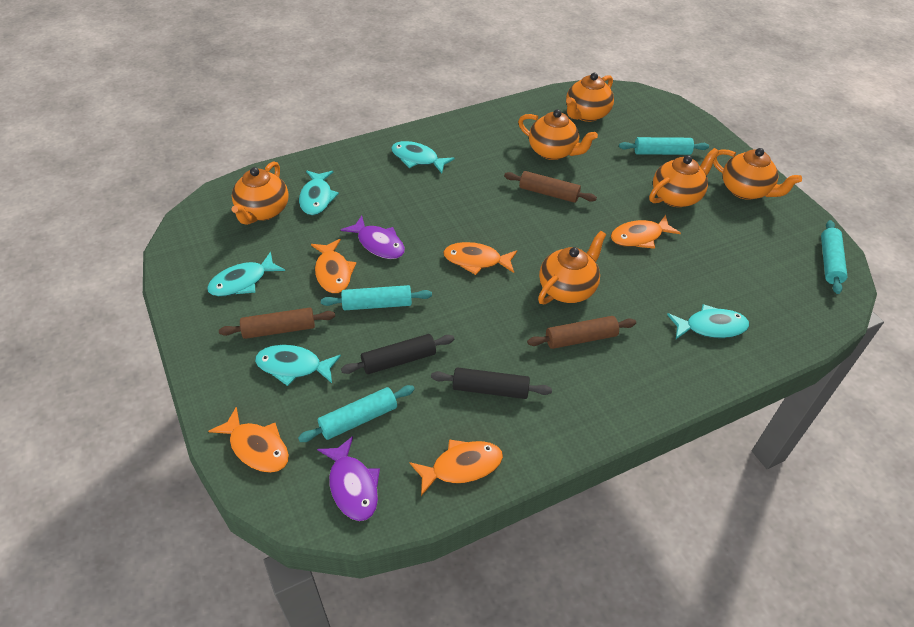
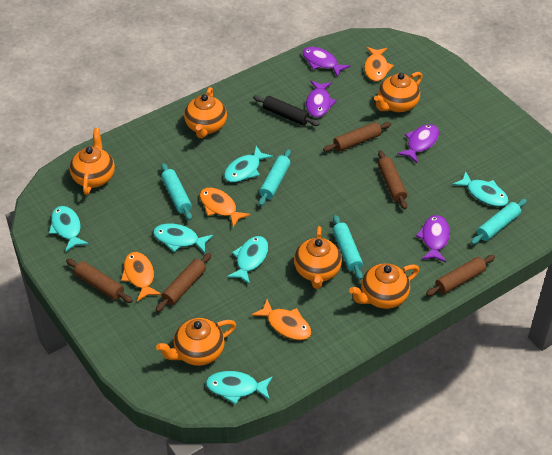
black rolling pin: [341,334,454,374] [431,367,552,399] = 2 -> [253,95,320,126] = 1
brown rolling pin: [219,308,335,339] [504,171,597,203] [527,316,636,349] = 3 -> [66,259,133,303] [156,253,211,312] [323,122,391,152] [378,150,407,209] [426,255,495,296] = 5
orange fish: [208,407,289,473] [311,239,356,294] [410,439,503,496] [443,242,517,275] [611,215,681,249] = 5 -> [121,252,161,302] [200,188,251,227] [251,299,311,340] [364,47,394,81] = 4
purple fish: [317,436,380,521] [341,216,405,259] = 2 -> [302,47,351,78] [306,81,337,117] [397,124,439,163] [416,215,450,262] = 4
turquoise fish: [207,252,285,297] [255,345,341,386] [299,171,339,215] [391,141,455,173] [667,304,749,339] = 5 -> [49,206,89,252] [153,224,213,253] [206,371,273,404] [224,146,273,183] [227,236,269,284] [452,171,509,207] = 6

